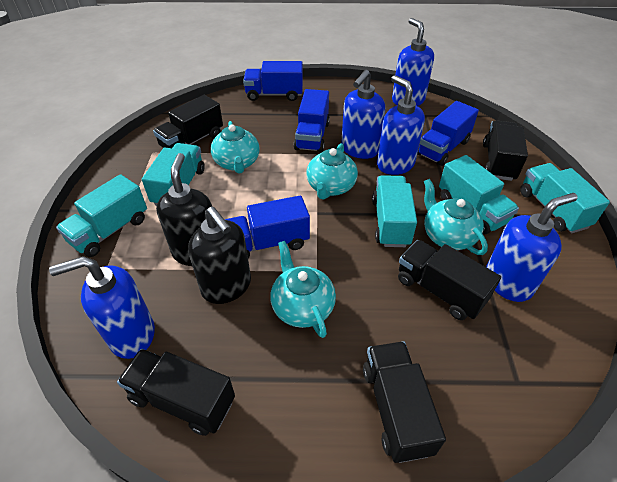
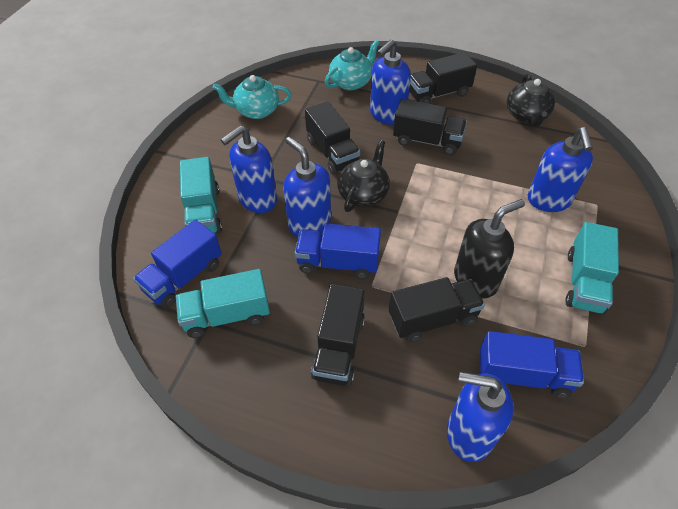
black soap dispenser: [156,153,212,266] [188,207,251,304] = 2 -> [454,199,525,298] = 1
black teapot: none = 0 -> [337,140,390,212] [507,74,555,126] = 2
blue truck: [225,196,310,258] [243,61,303,101] [294,89,330,152] [417,101,479,166] = 4 -> [133,219,222,308] [295,223,381,279] [480,331,584,398] = 3
turquoise teapot: [211,121,260,174] [270,241,336,338] [306,143,358,200] [424,179,488,255] = 4 -> [213,75,291,119] [325,40,380,91] = 2
turquoise truck: [56,174,147,257] [142,143,205,206] [372,175,417,247] [439,155,519,234] [520,163,610,233] = 5 -> [176,269,270,338] [180,157,222,233] [565,222,619,315] = 3

